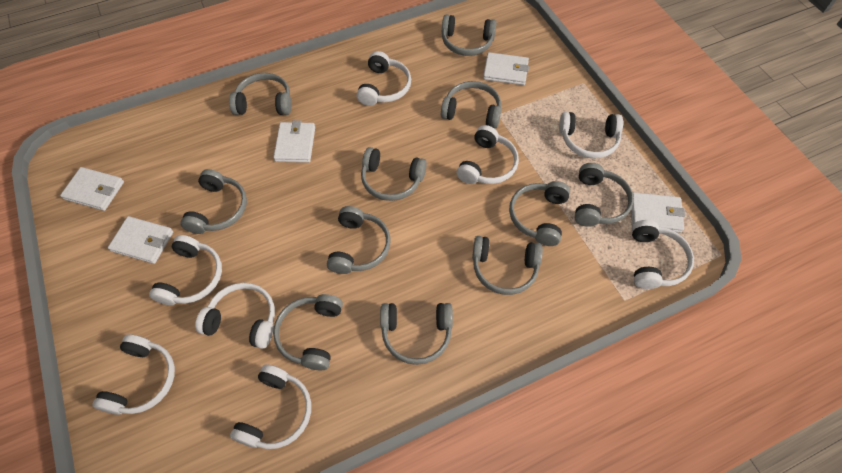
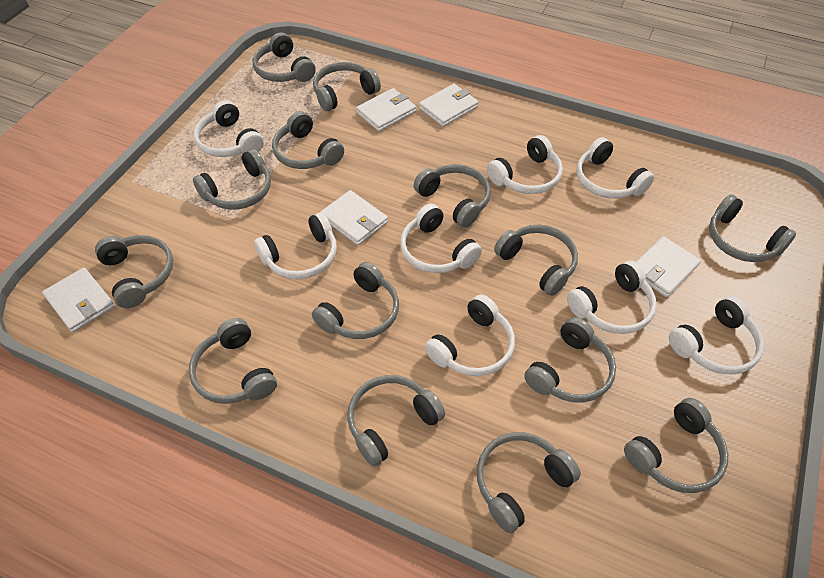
grey headphones: [180,169,247,234] [229,73,292,115] [273,294,343,370] [327,206,391,274] [361,147,427,201] [380,303,453,365] [441,81,502,128] [442,14,497,56] [472,236,543,295] [509,181,570,246] [575,163,634,227] = 11 -> [95,235,173,308] [189,318,277,404] [193,149,271,210] [253,33,316,82] [272,111,344,169] [312,262,399,339] [313,62,381,111] [347,375,445,467] [413,164,491,228] [477,432,581,533] [494,225,578,296] [524,317,616,403] [624,398,728,493] [709,194,796,262] = 14

